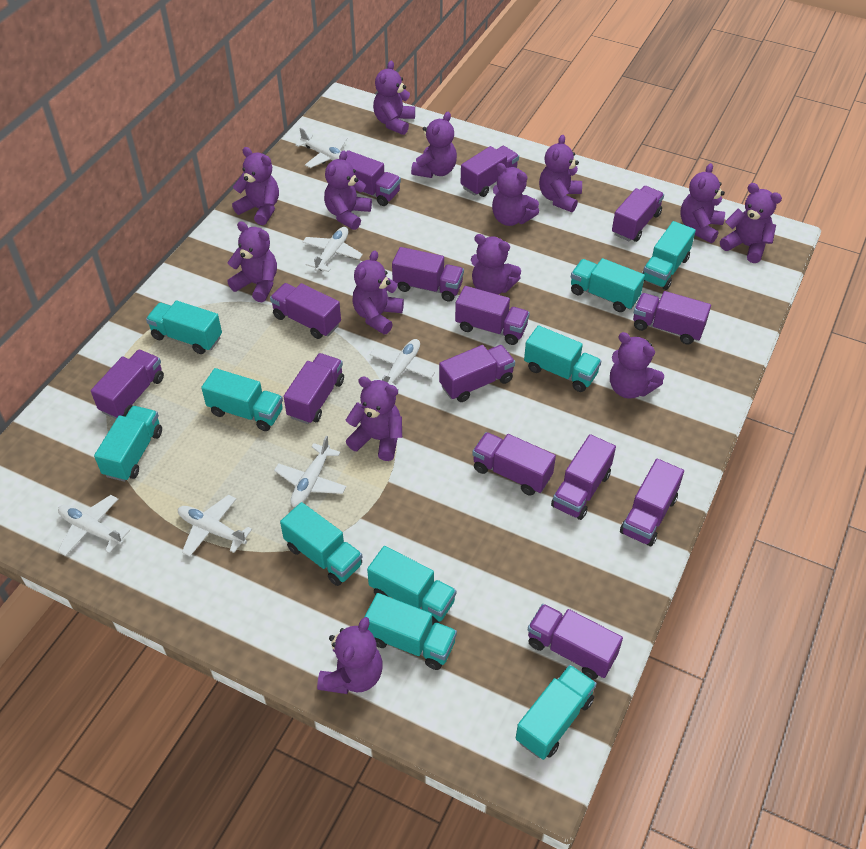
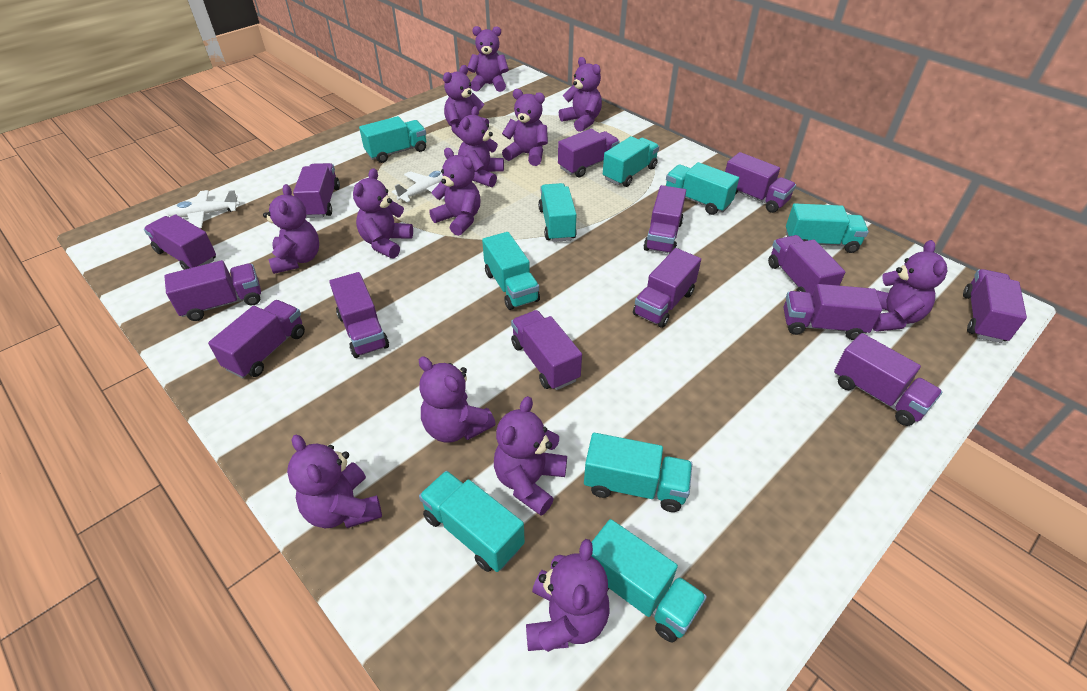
purple teddy bear: [227,221,277,302] [232,147,279,225] [317,617,383,694] [324,151,372,230] [346,377,402,461] [352,251,404,334] [373,61,415,135] [411,112,457,178] [471,234,521,295] [492,163,539,226] [539,135,582,212] [610,332,664,399] [680,163,725,243] [720,183,782,263] = 14 -> [263,184,319,274] [287,435,382,528] [353,168,413,258] [419,356,496,443] [429,148,481,236] [443,65,489,139] [458,106,504,187] [468,26,509,92] [494,396,567,516] [502,89,548,166] [526,539,610,652] [559,57,602,132] [873,240,947,332] = 13
turquoise truck: [94,406,162,482] [146,300,222,354] [201,368,283,431] [280,502,363,586] [364,593,457,670] [367,546,456,626] [516,665,597,760] [524,325,601,392] [571,258,645,312] [642,221,696,290] = 10 -> [359,116,426,163] [419,471,525,572] [482,232,540,310] [538,183,577,242] [584,433,692,512] [591,519,707,642] [603,136,659,187] [666,162,739,215] [786,203,869,253] = 9
white plane: [58,495,130,556] [178,495,252,557] [274,436,346,507] [295,128,347,168] [303,227,363,272] [370,339,435,390] = 6 -> [165,190,240,228] [392,170,445,203] = 2

